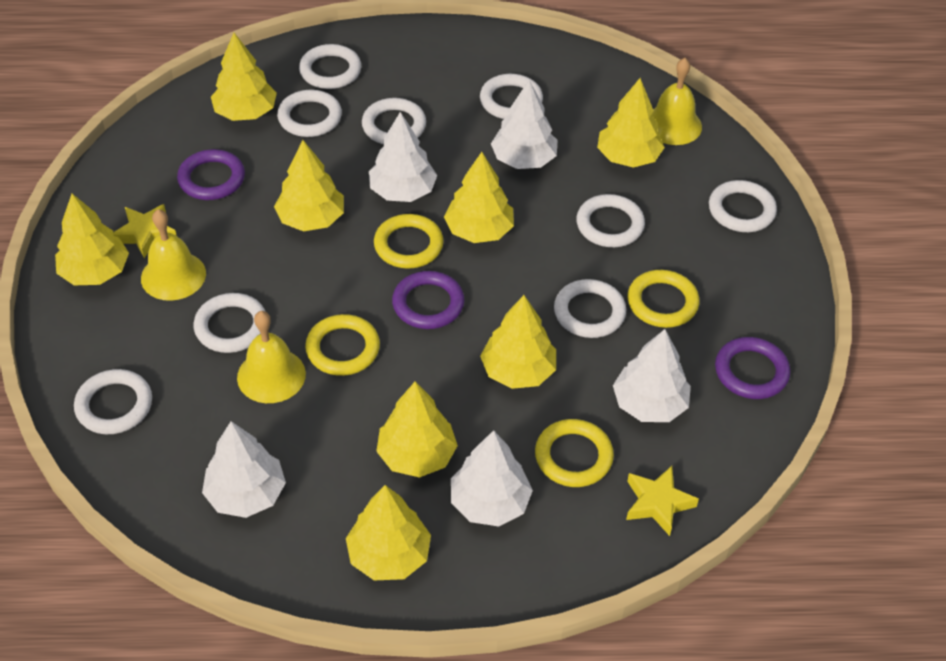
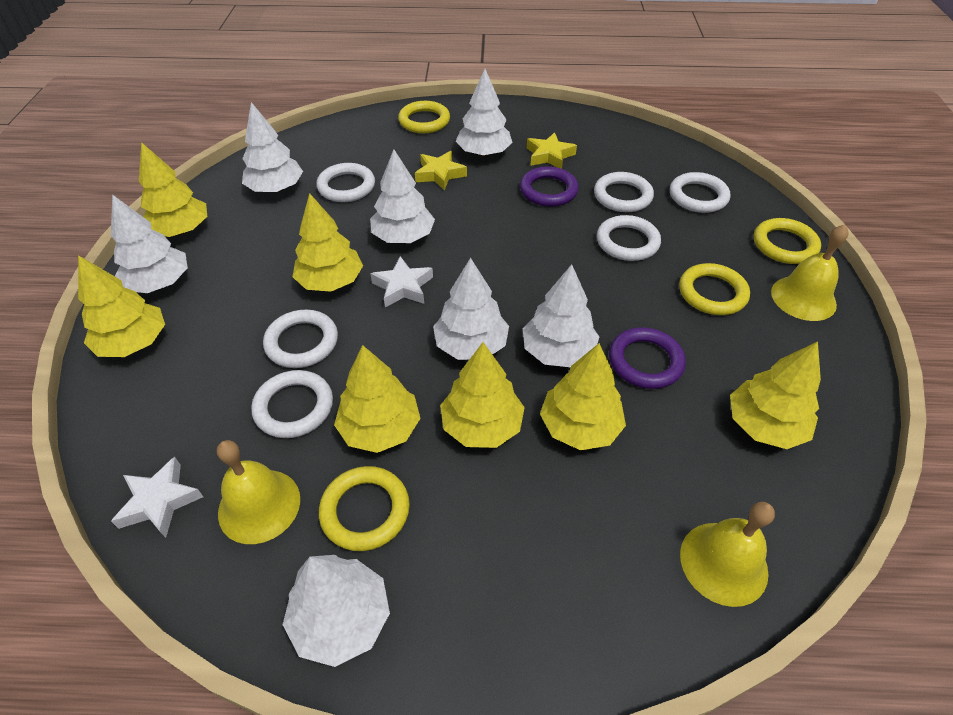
purple ring: [177,149,245,200] [392,271,464,329] [715,337,790,399] = 3 -> [520,166,579,207] [609,327,686,389] = 2
white ring: [74,369,152,434] [194,293,266,353] [277,90,342,137] [299,44,361,89] [362,98,426,144] [480,74,543,119] [554,279,626,338] [576,194,645,247] [709,180,777,232] = 9 -> [251,370,333,438] [263,310,338,368] [316,163,375,202] [594,172,654,212] [597,215,661,261] [670,172,730,213] = 6
white star: none = 0 -> [111,457,203,538] [370,256,433,308] = 2
white tree: [202,421,286,518] [369,112,437,202] [451,430,533,526] [491,80,557,169] [613,329,691,422] = 5 -> [111,194,188,293] [242,102,303,193] [283,555,390,667] [370,149,435,243] [433,258,509,360] [456,69,513,157] [523,264,599,367] = 7
yellow tree: [55,194,129,285] [211,33,277,121] [274,140,344,231] [346,485,431,581] [376,382,458,478] [444,152,514,243] [480,295,556,389] [597,78,665,168] = 8 -> [78,255,165,357] [139,142,207,237] [292,193,363,292] [334,345,421,453] [440,342,525,448] [540,343,626,450] [730,341,821,449] = 7

